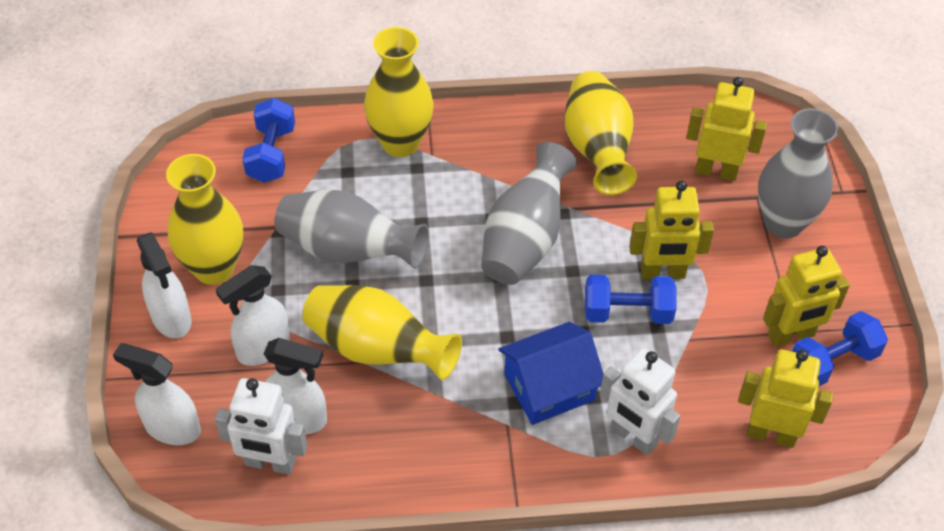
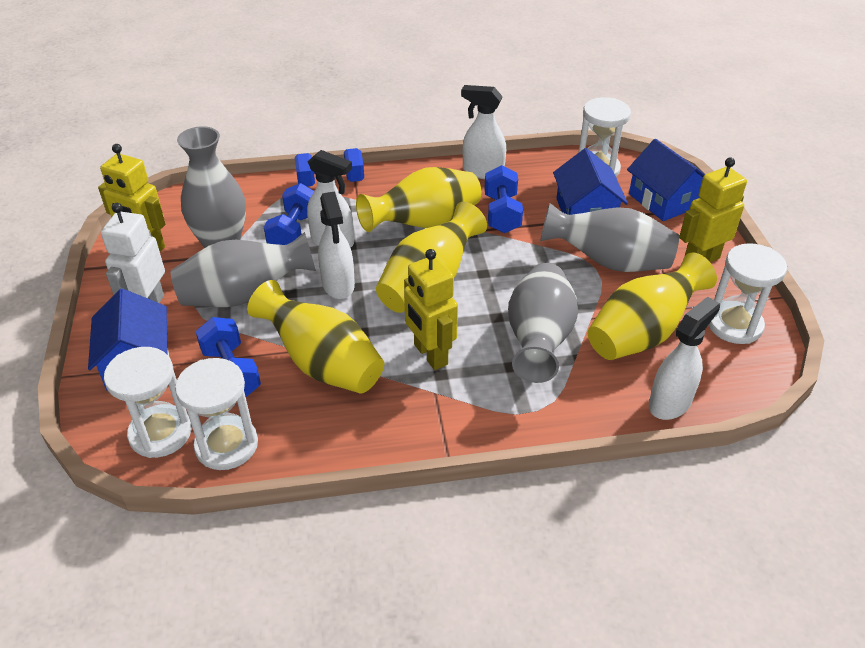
blue dumbbell: [242,98,295,183] [585,275,677,324] [792,311,888,386] = 3 -> [195,317,261,397] [264,183,314,245] [295,148,364,187] [484,165,523,233] = 4
blue house: [499,322,604,425] = 1 -> [88,288,169,391] [553,148,628,215] [627,139,705,221] = 3
grey vase: [275,189,429,269] [481,142,577,285] [758,108,839,238] = 3 -> [171,232,316,307] [177,126,246,248] [508,263,578,383] [540,203,679,272] = 4
white hourglass: none = 0 -> [104,347,192,458] [175,358,258,470] [578,97,631,177] [708,243,787,344] = 4
white robot: [215,378,307,475] [600,348,680,455] = 2 -> [101,203,165,303] = 1
yellow robot: [629,180,714,279] [686,77,767,181] [738,349,833,448] [763,246,850,347] = 4 -> [98,144,165,251] [404,249,458,370] [679,157,747,262] = 3

